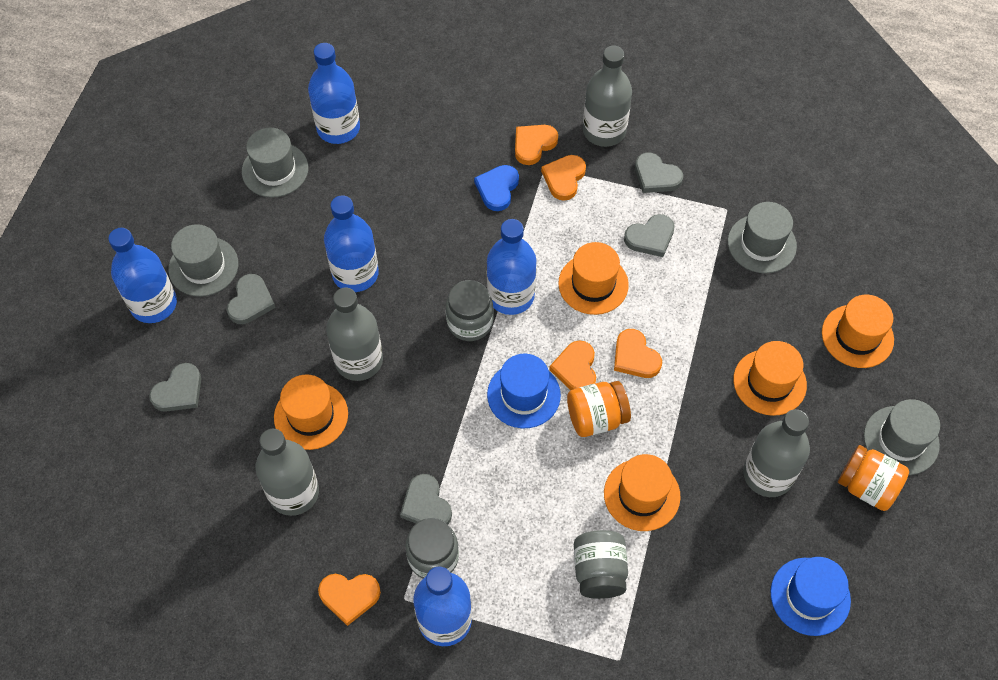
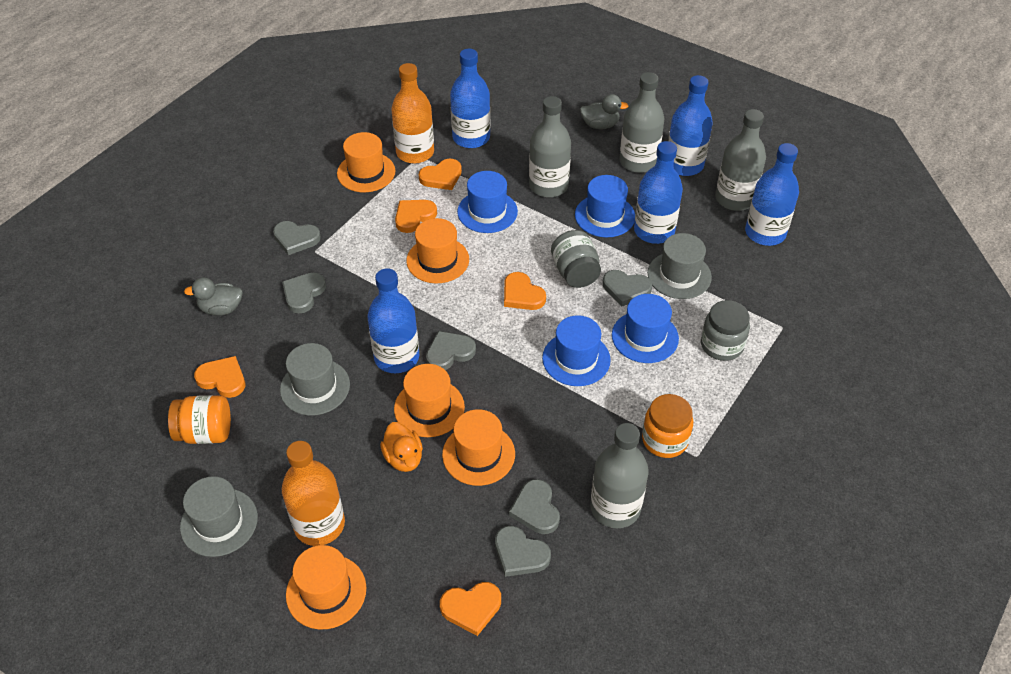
blue hat: [487,354,561,428] [771,557,851,636] = 2 -> [457,171,518,233] [542,315,611,386] [575,175,635,238] [612,294,679,363] = 4
blue heart: [474,165,519,211] = 1 -> none = 0
grey duck: none = 0 -> [184,277,243,316] [580,94,628,129] = 2
grey hat: [168,224,238,297] [242,128,308,198] [728,202,797,273] [864,399,940,475] = 4 -> [180,476,258,557] [280,343,350,416] [648,233,712,299] = 3
grey heart: [149,363,201,412] [227,274,276,324] [400,474,452,524] [624,214,675,257] [635,153,683,193] = 5 -> [273,221,321,255] [282,272,326,313] [426,331,476,370] [495,526,551,577] [509,479,560,534] [603,270,652,307] = 6
grey jar: [406,518,459,579] [446,280,493,341] [574,530,628,599] = 3 -> [551,230,601,288] [701,300,750,361] = 2
orange bottle: none = 0 -> [282,441,345,546] [391,63,434,164] = 2
orange duck: none = 0 -> [380,422,423,472] = 1

